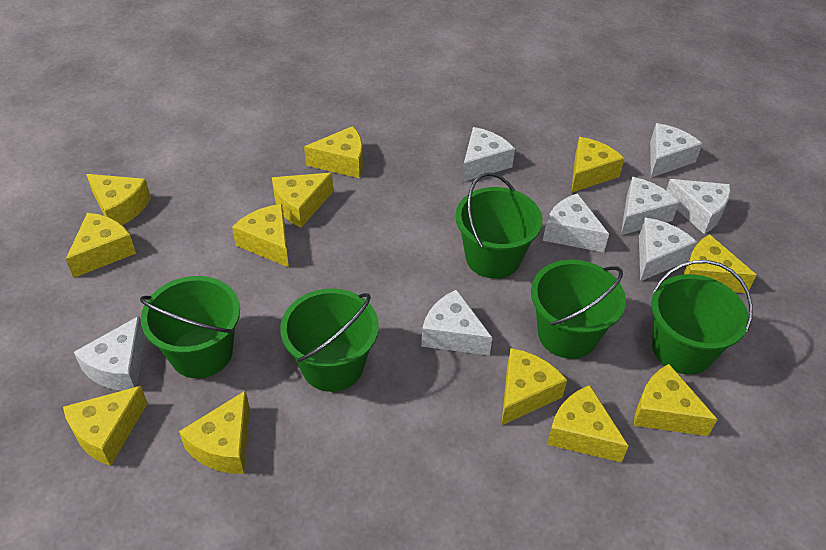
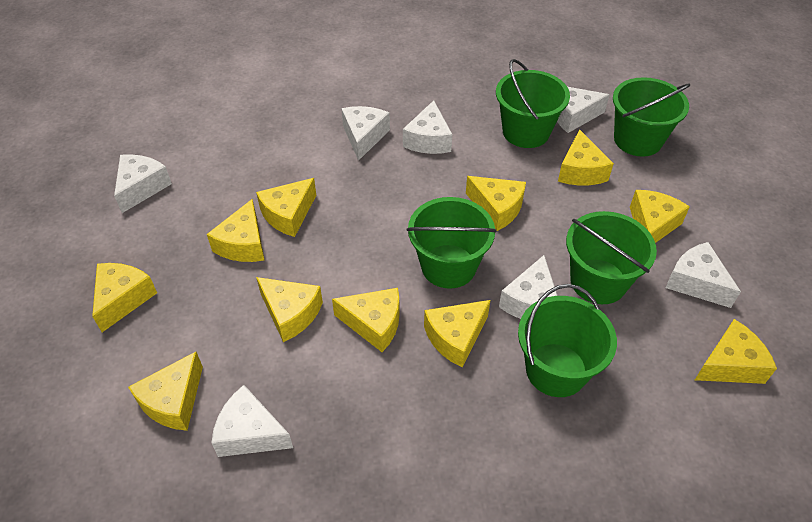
white cheese: [74,316,145,391] [421,289,492,355] [462,127,515,182] [543,193,609,252] [621,177,679,235] [639,218,697,281] [650,123,703,178] [666,179,731,234] = 8 -> [114,154,172,213] [211,385,293,457] [341,106,390,161] [403,100,452,154] [499,255,557,319] [557,87,610,133] [666,242,741,308] = 7
yellow cheese: [63,386,148,466] [66,213,136,278] [86,174,151,225] [179,390,250,474] [232,204,289,267] [272,173,333,228] [304,126,363,178] [502,348,567,425] [547,385,629,462] [571,137,625,193] [634,364,718,436] [684,234,757,293] = 12 -> [92,263,157,332] [128,352,203,431] [207,199,264,262] [256,178,316,237] [256,277,323,342] [332,288,400,352] [424,300,490,368] [466,176,526,231] [558,129,614,185] [630,190,690,243] [695,319,777,384] = 11

